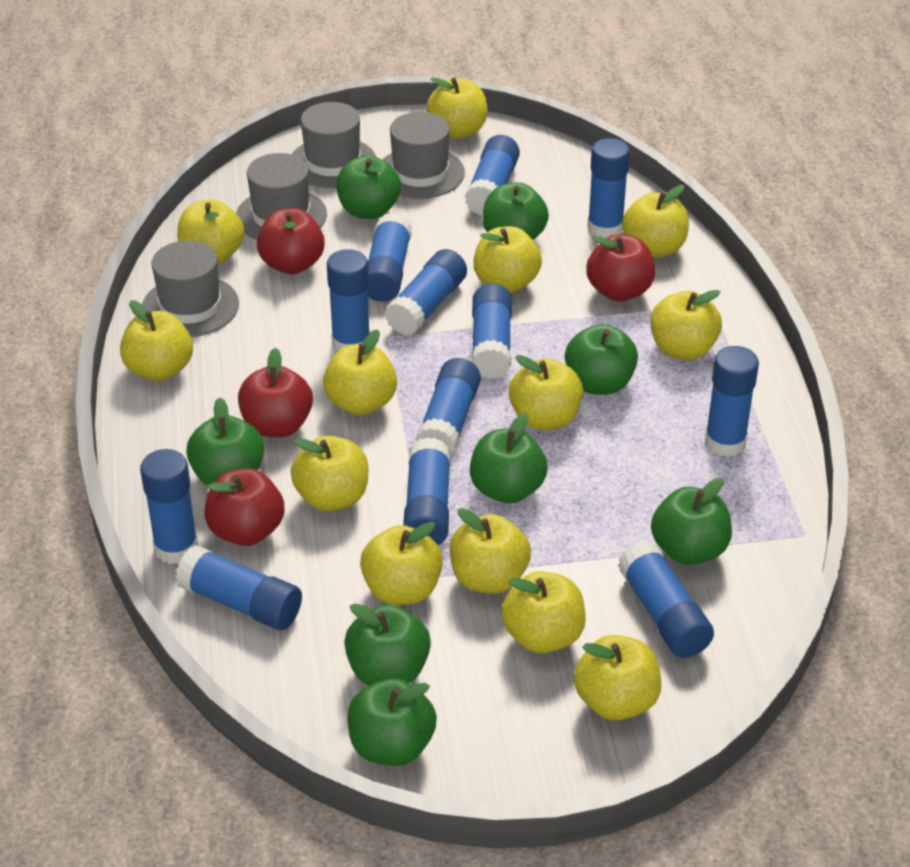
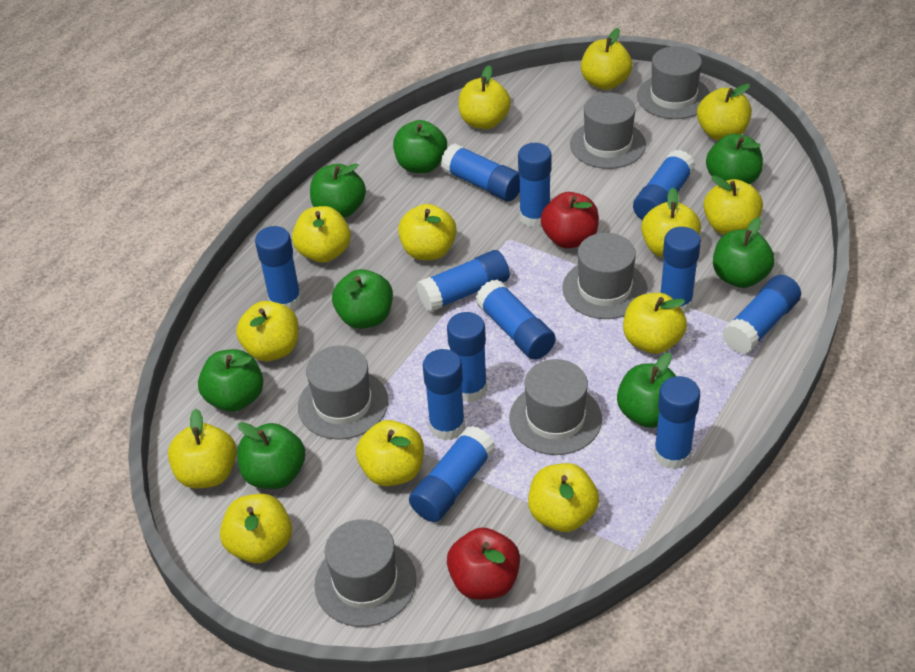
grey hat: [142,241,239,337] [236,153,327,240] [292,102,376,188] [382,112,465,199] = 4 -> [298,345,388,440] [315,519,416,627] [509,359,602,455] [562,233,647,319] [570,93,646,169] [637,46,710,119] = 6
red apple: [204,468,284,546] [238,348,313,437] [257,208,325,274] [586,234,655,302] = 4 -> [447,527,520,600] [541,192,599,249] = 2

